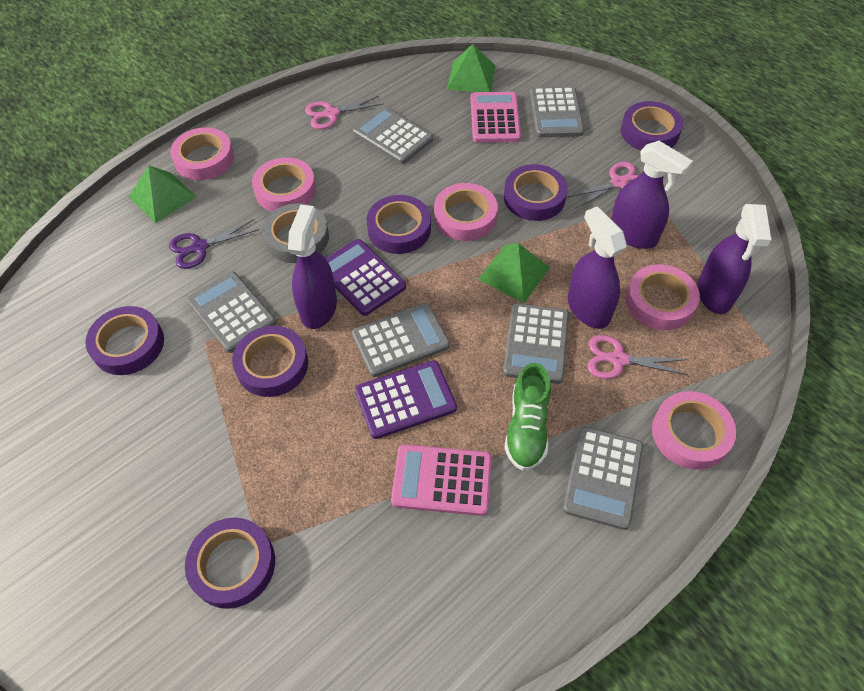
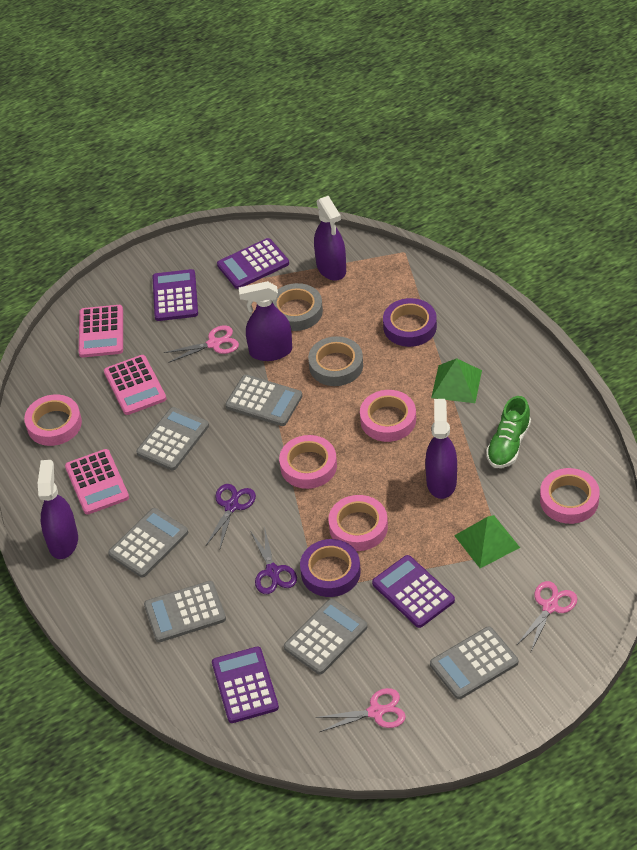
green pyramid: [129,165,197,223] [447,44,495,92] [478,243,550,303] = 3 -> [431,358,482,403] [454,515,520,568] = 2
grey tape: [262,203,329,263] = 1 -> [273,283,323,331] [308,336,363,386] = 2
pink calculator: [391,444,492,516] [471,92,521,143] = 2 -> [65,449,129,515] [79,305,123,357] [104,355,166,415] = 3
purple calculator: [325,239,406,316] [355,360,457,439] = 2 -> [152,269,198,321] [212,647,279,723] [217,238,289,289] [372,555,455,628] = 4
purple scissors: [169,219,259,269] = 1 -> [206,484,256,548] [251,526,297,594] = 2
purple tape: [85,306,164,375] [185,518,275,609] [232,326,308,397] [366,195,431,254] [504,164,568,221] [621,101,683,150] = 6 -> [300,539,361,597] [383,298,437,347] = 2

